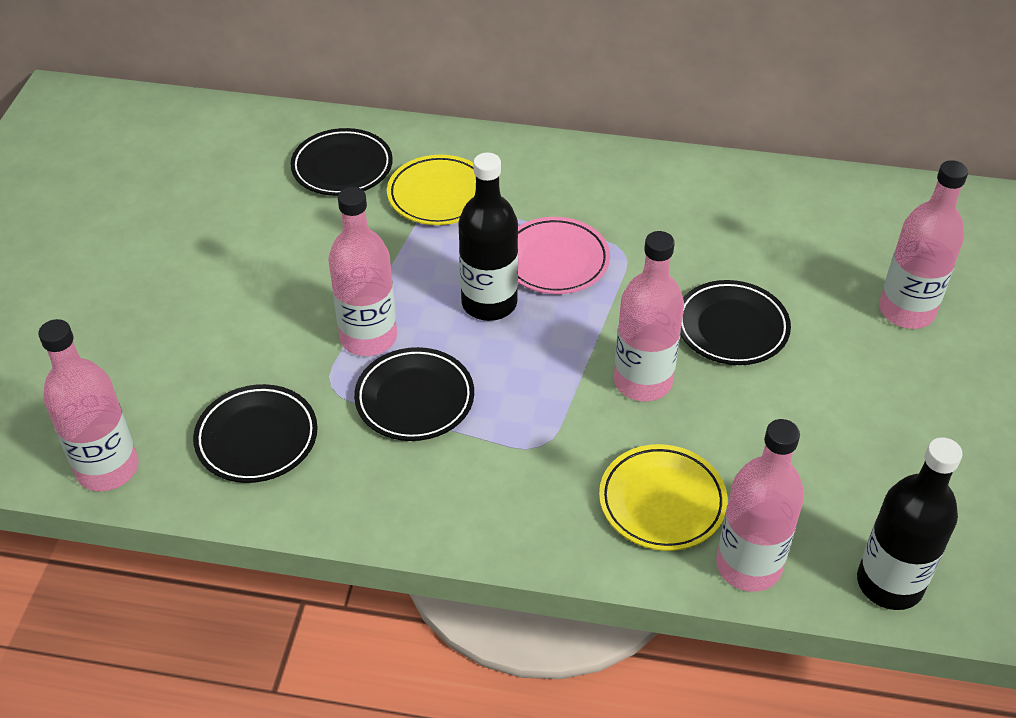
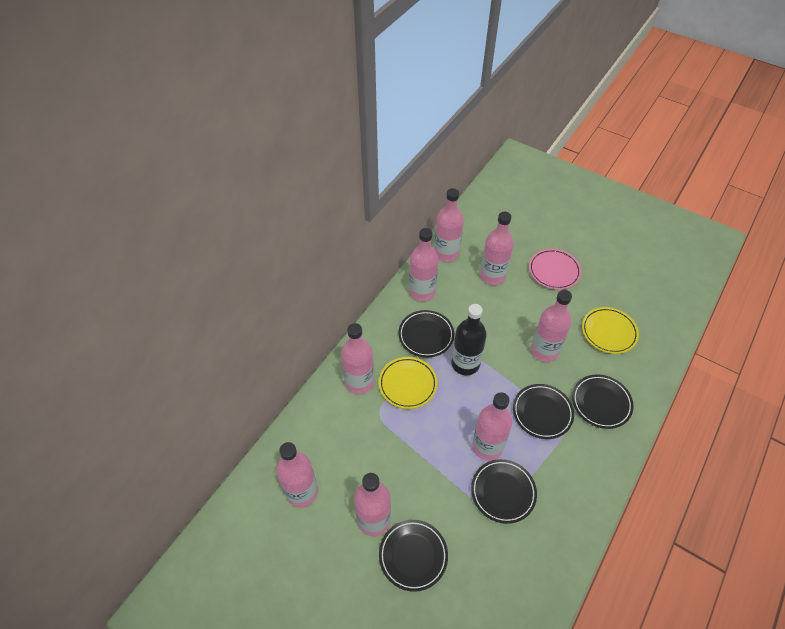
black bottle: [458,153,518,321] [857,437,963,610] = 2 -> [451,304,487,375] = 1
black plate: [193,384,318,483] [290,128,393,196] [354,347,474,441] [680,280,791,365] = 4 -> [379,520,448,592] [398,310,454,357] [471,459,537,524] [513,384,574,439] [572,374,634,429] = 5
pink bottle: [38,319,138,491] [328,187,397,356] [614,231,684,401] [716,419,804,592] [879,160,968,329] = 5 -> [276,442,318,508] [341,323,374,394] [354,473,391,536] [409,228,438,301] [434,188,464,262] [472,392,512,461] [480,212,514,285] [531,290,572,362] = 8

